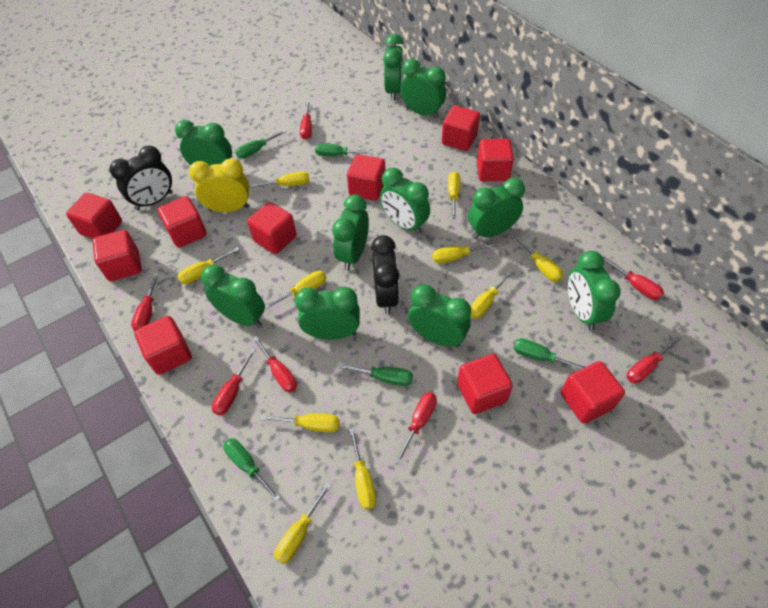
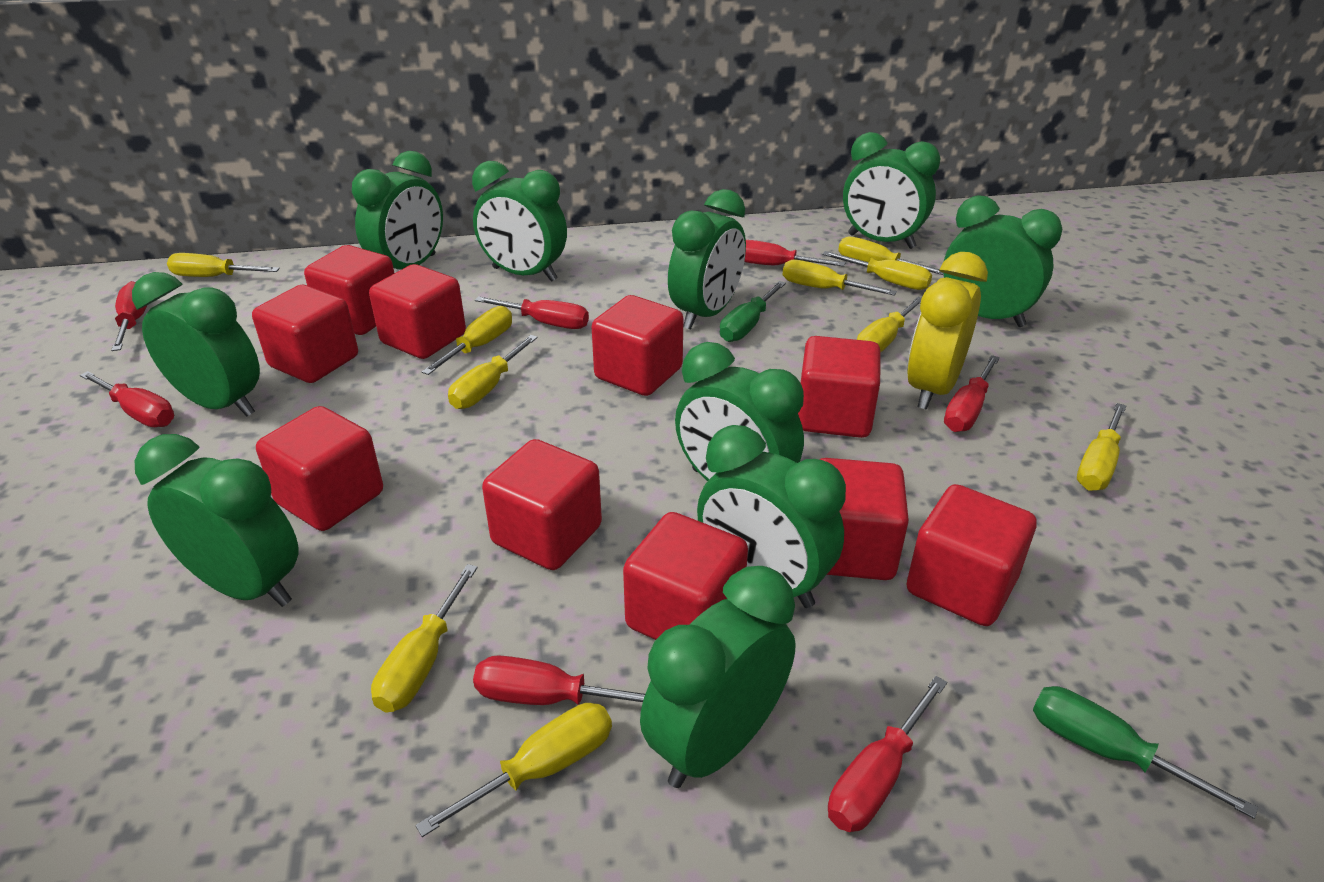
black clock: [109,146,173,210] [371,235,399,314] = 2 -> none = 0
green screwdriver: [223,438,280,502] [235,130,286,159] [315,143,373,156] [338,364,413,386] [513,338,585,369] = 5 -> [720,281,786,342] [1033,686,1258,819] = 2

